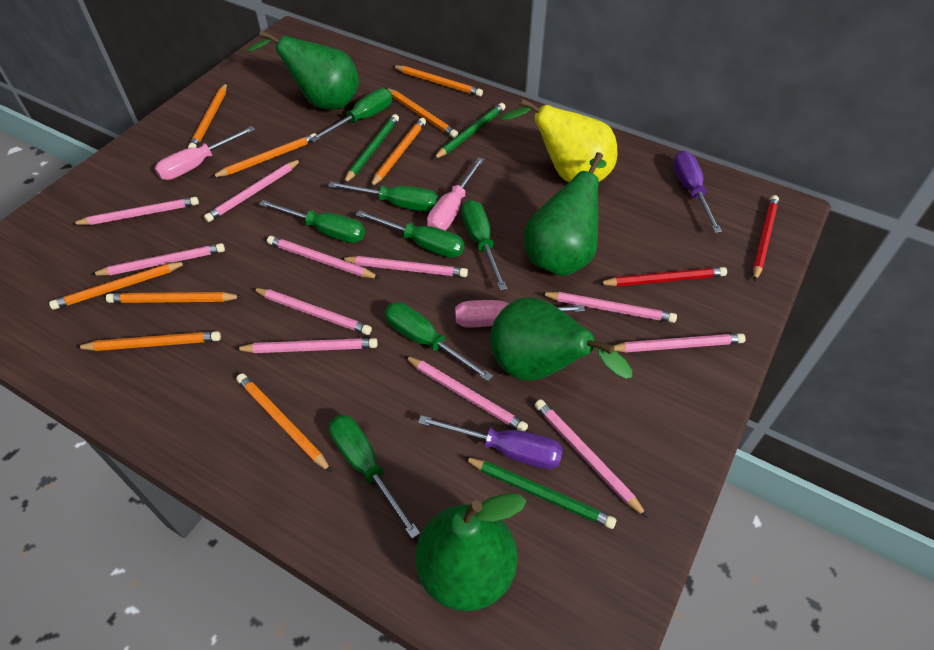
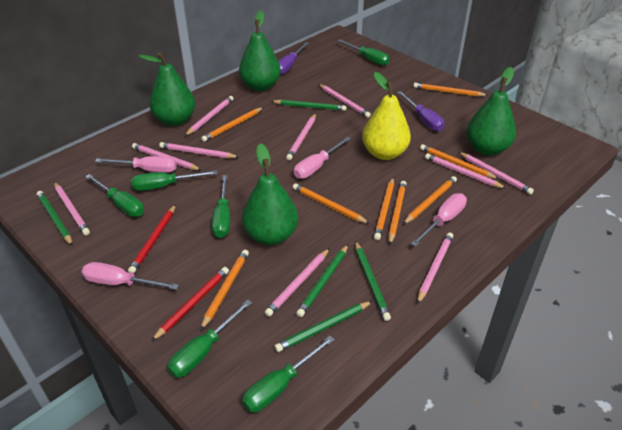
green pencil: [344,114,399,184] [434,103,505,159] [463,457,616,529] = 3 -> [37,191,73,246] [271,100,347,111] [275,301,373,352] [296,245,348,317] [355,241,391,321] = 5
green screwdriver: [259,200,365,243] [310,88,392,142] [328,181,438,212] [329,415,420,539] [356,210,464,258] [385,302,493,381] [461,200,507,291] = 7 -> [85,174,144,217] [131,170,217,191] [167,299,252,378] [212,175,230,238] [242,336,334,413] [338,39,390,66] = 6
orange pencil: [49,262,187,310] [75,331,221,351] [106,292,243,303] [188,83,227,148] [211,133,316,178] [236,373,332,473] [370,118,426,188] [386,88,458,138] [393,65,483,96] = 9 -> [200,250,249,331] [201,107,264,142] [293,184,370,224] [374,178,394,240] [388,181,406,244] [403,176,457,224] [413,83,488,97] [420,144,499,179] = 8
pink pencil: [72,197,199,225] [90,243,225,275] [204,159,301,222] [235,338,378,353] [252,288,372,335] [267,236,379,279] [340,256,468,277] [405,356,528,432] [535,399,648,518] [540,292,677,323] [614,333,745,353] = 11 -> [54,182,90,235] [132,143,201,170] [159,142,238,158] [185,96,234,136] [265,248,330,317] [286,114,316,160] [319,84,371,118] [417,233,453,304] [425,153,507,189] [458,152,534,195] = 10
pink screwdriver: [154,126,255,180] [427,157,484,231] [455,300,585,328] = 3 -> [82,262,179,290] [95,156,177,173] [294,136,351,179] [411,193,467,247] = 4

